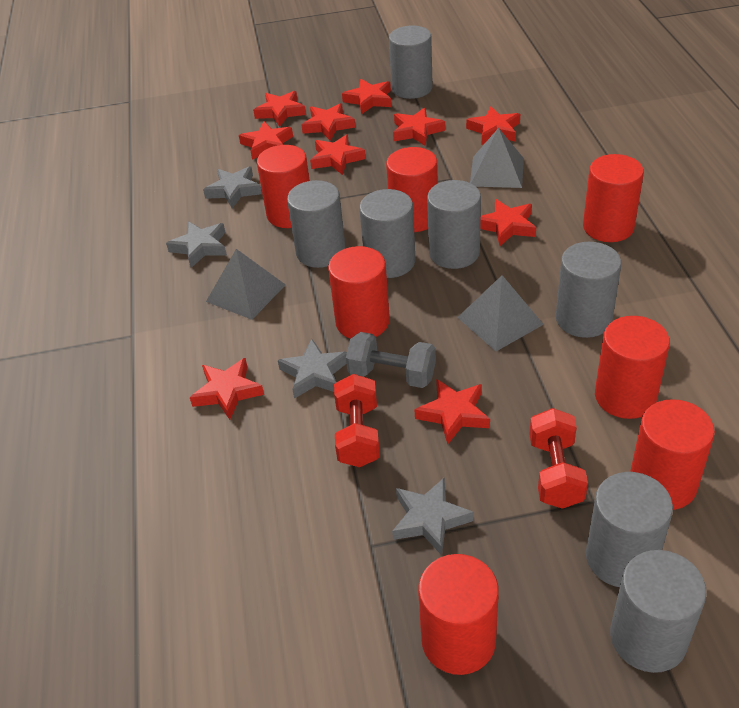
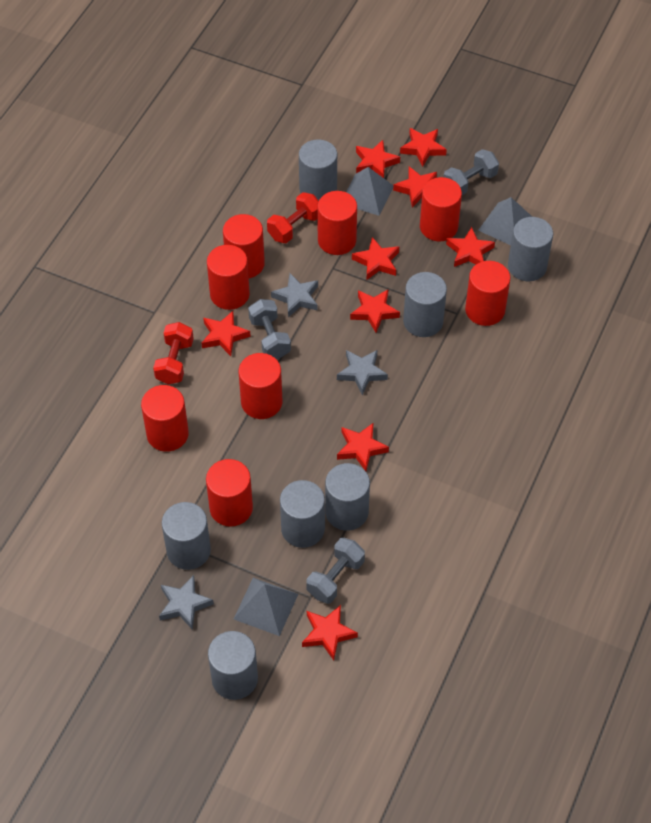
grey dumbbell: [346,332,436,388] = 1 -> [248,299,291,359] [306,538,365,604] [444,149,499,195] = 3
grey star: [166,221,227,268] [203,166,262,208] [278,339,347,399] [392,477,474,556] = 4 -> [159,575,214,630] [271,273,318,317] [337,350,388,395] = 3
red cylinder: [257,145,310,228] [328,246,390,339] [386,147,438,232] [418,554,499,675] [583,154,644,242] [595,316,670,419] [630,399,715,510] = 7 -> [141,385,189,452] [206,459,253,527] [207,245,250,310] [223,214,265,278] [239,353,282,419] [317,191,357,255] [420,177,462,241] [465,261,510,326] = 8
red star: [190,358,264,420] [239,122,293,160] [253,91,306,127] [301,103,355,141] [310,134,366,175] [342,79,392,114] [393,107,445,146] [414,379,490,444] [466,106,520,145] [480,199,536,246] = 10 -> [201,311,251,356] [302,605,358,660] [337,423,389,471] [350,290,400,332] [352,237,399,280] [356,140,400,178] [393,167,437,207] [400,128,447,167] [446,227,495,267] = 9

